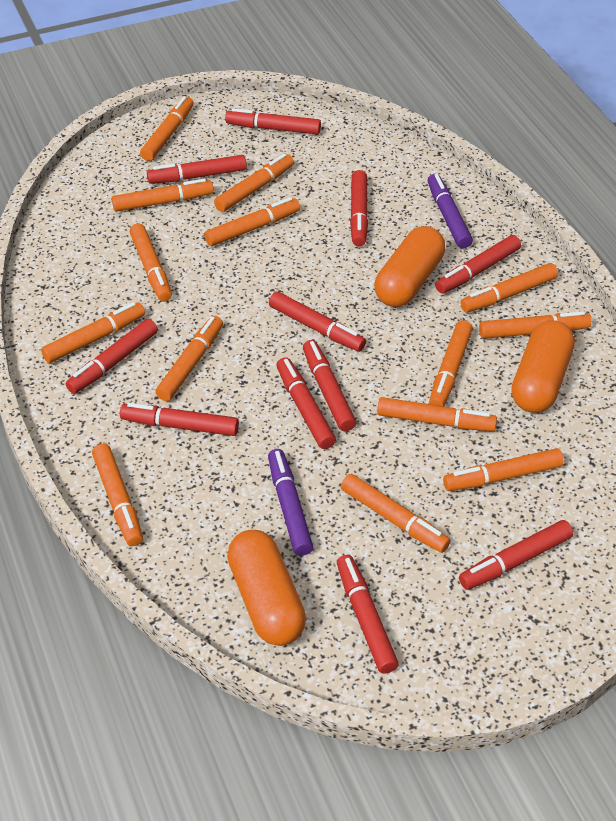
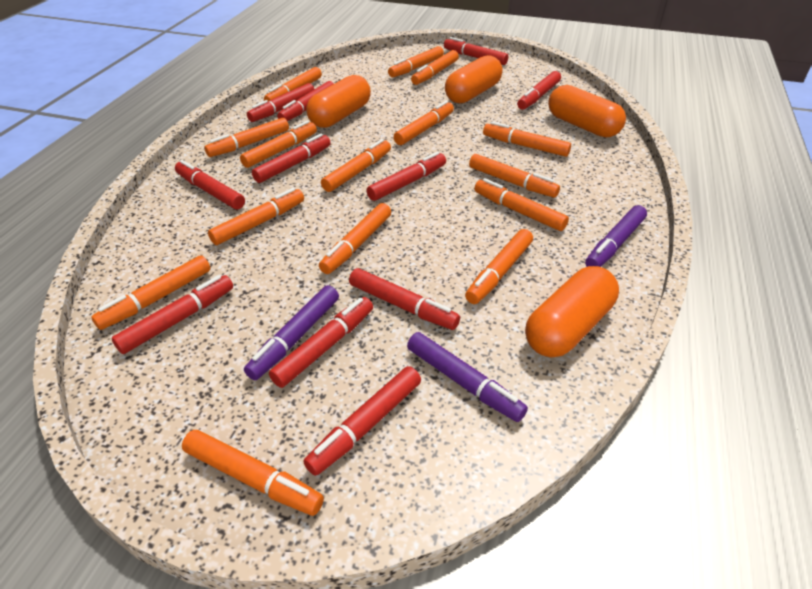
orange capsule: [227,530,306,646] [375,226,445,307] [511,320,575,413] = 3 -> [306,75,371,128] [445,55,502,104] [525,266,619,358] [548,85,626,137] = 4
orange marker: [41,302,145,363] [92,444,143,546] [112,178,214,212] [130,224,172,302] [140,96,194,161] [155,316,223,401] [204,197,300,246] [214,154,294,212] [341,474,451,553] [377,397,497,431] [429,320,473,406] [443,448,564,491] [460,263,558,313] [479,311,592,339] = 14 -> [91,255,211,330] [182,430,324,516] [204,118,289,157] [208,188,304,245] [240,121,317,168] [264,67,322,101] [319,203,391,274] [321,139,391,192] [388,46,444,77] [394,101,454,145] [411,50,459,85] [465,229,533,304] [469,154,560,198] [474,178,569,231] [483,121,571,157] = 15
purple marker: [268,449,313,556] [428,174,473,248] = 2 -> [244,285,339,380] [407,332,528,422] [585,205,647,267] = 3

